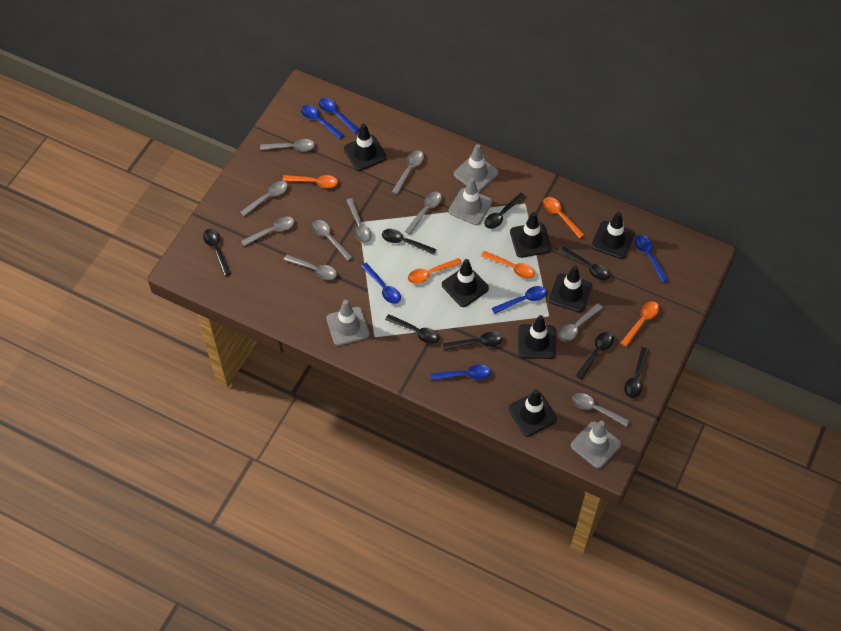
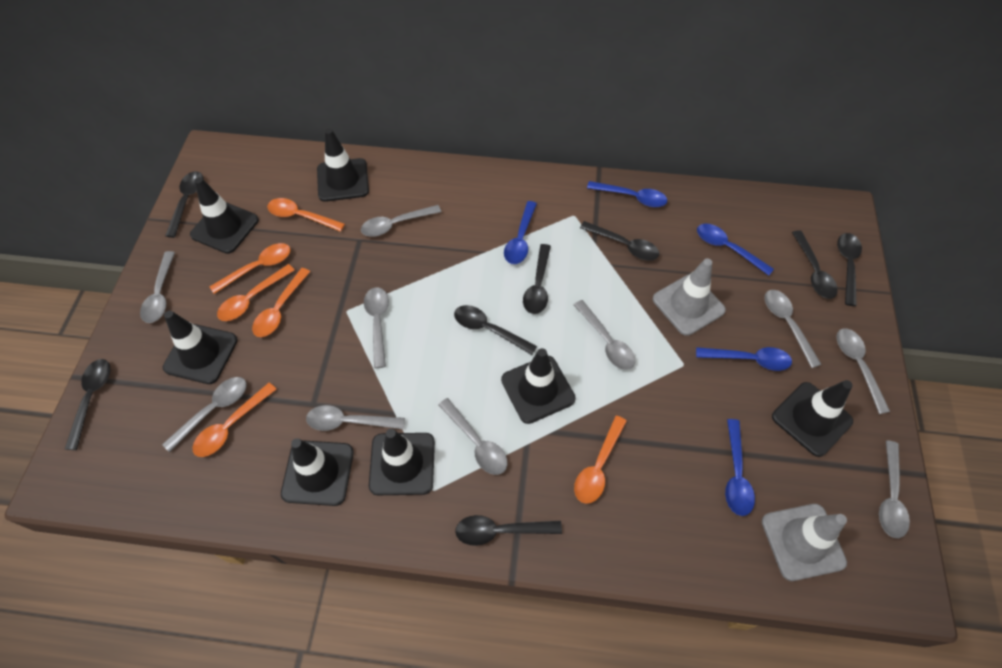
blue spoon: [301,105,344,139] [319,98,360,133] [361,263,401,304] [430,364,491,380] [492,286,547,314] [635,235,668,283] = 6 -> [504,201,537,264] [587,181,667,207] [696,347,792,371] [697,224,774,276] [725,419,755,516] = 5
grey traffic cone: [326,300,370,346] [449,178,492,225] [454,144,499,192] [571,421,621,468] = 4 -> [653,258,726,336] [762,504,847,581] = 2
orange spoon: [283,175,338,188] [408,258,462,284] [481,251,535,278] [543,197,584,238] [621,301,659,347] = 5 -> [193,383,277,457] [210,243,291,294] [217,264,295,321] [252,268,310,337] [267,198,345,232] [574,416,627,504] = 6

